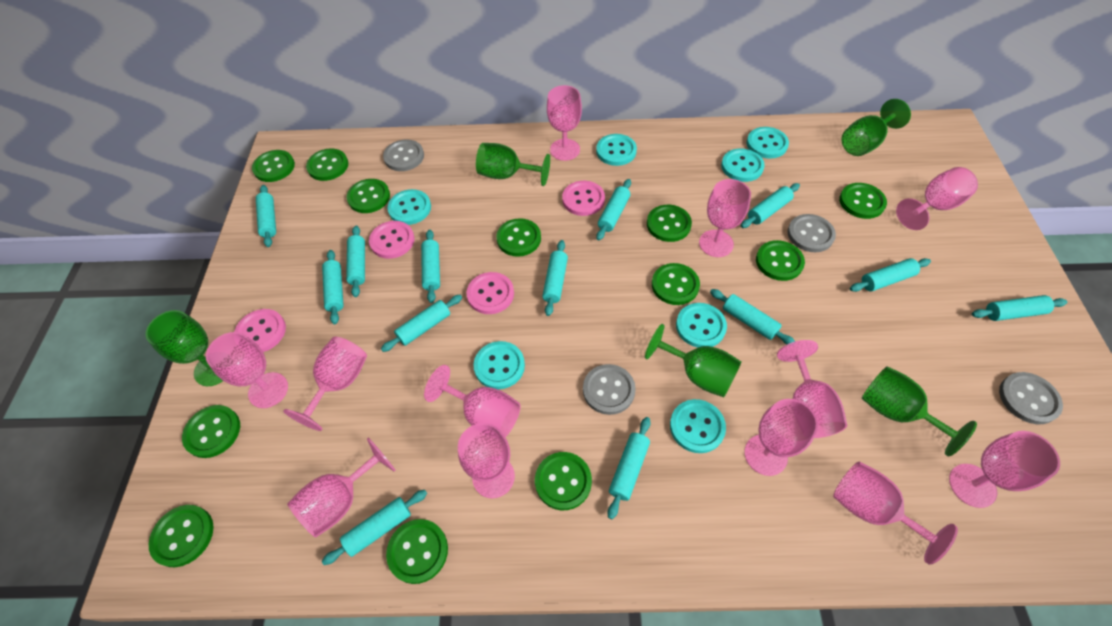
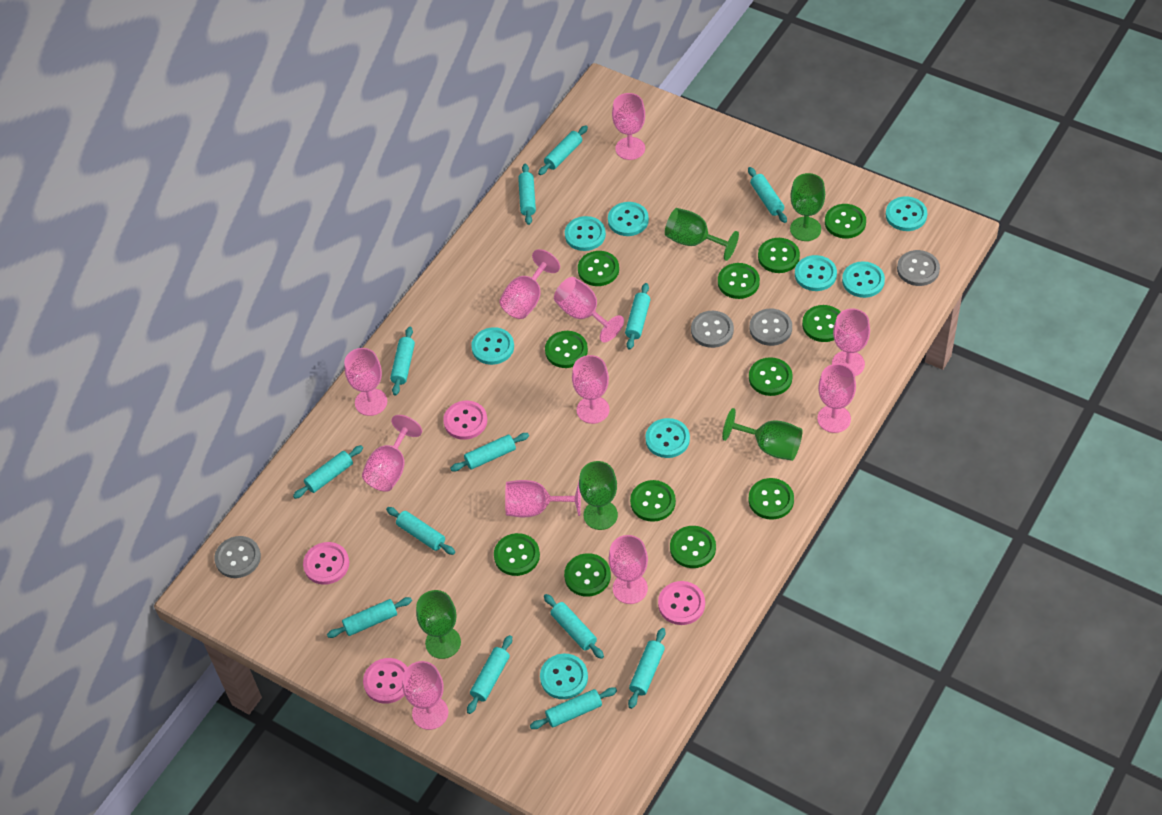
pink goblet: [206,332,288,408] [283,336,367,431] [287,437,395,538] [424,365,521,437] [458,423,515,498] [547,85,582,161] [699,179,751,257] [744,399,818,476] [777,340,847,438] [833,462,958,565] [896,167,978,230] [949,431,1060,508] = 12 -> [344,348,387,416] [362,415,422,492] [402,661,448,730] [499,249,560,319] [505,480,581,517] [554,277,624,343] [572,355,610,424] [609,535,648,604] [612,93,645,160] [817,364,856,433] [832,308,870,376] = 11
turquoise button: [387,189,431,225] [473,341,525,389] [596,134,637,166] [670,399,726,453] [676,303,727,348] [721,148,765,182] [746,127,789,159] = 7 -> [471,327,514,365] [540,654,588,699] [565,216,606,251] [608,202,649,236] [645,418,690,458] [795,255,837,291] [842,261,885,298] [886,197,927,231] = 8

